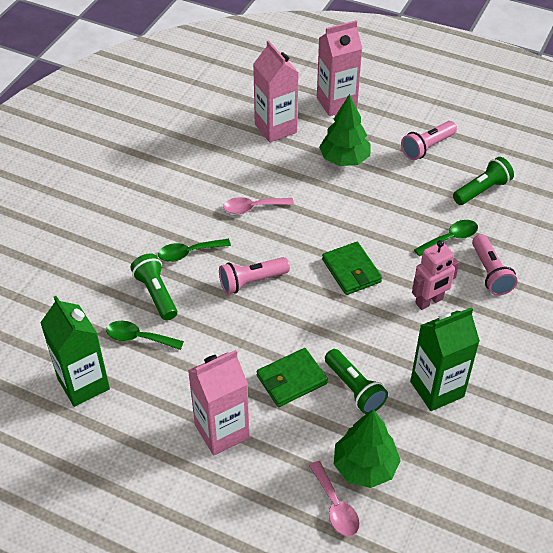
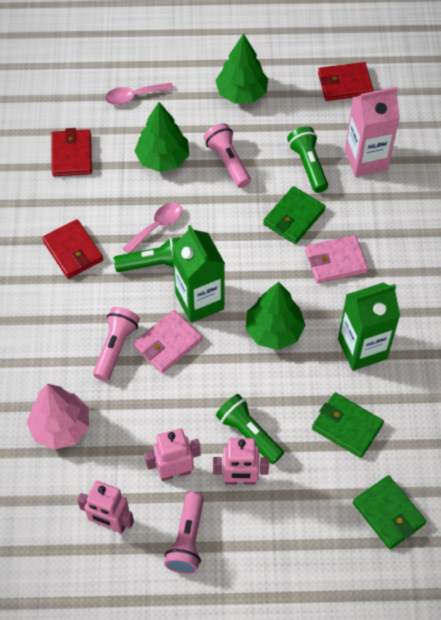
green spoon: [106,321,184,350] [158,239,231,262] [414,220,478,256] = 3 -> none = 0
green tree: [319,94,371,166] [334,409,401,488] = 2 -> [135,102,189,172] [215,33,268,104] [245,282,305,350] = 3
green wallet: [256,348,328,407] [322,242,382,295] = 2 -> [263,186,326,244] [312,392,384,458] [353,475,426,549] = 3
pink carton: [188,350,250,456] [253,40,299,143] [317,20,362,116] = 3 -> [345,87,400,177] = 1
pink robot: [412,240,459,310] = 1 -> [77,481,134,533] [145,428,200,481] [213,438,269,485] = 3
pink tree: none = 0 -> [27,384,89,450] = 1
pink wallet: none = 0 -> [133,310,202,374] [305,235,368,284] = 2
red wallet: none = 0 -> [42,219,103,279] [51,128,92,177] [318,62,373,101] = 3

